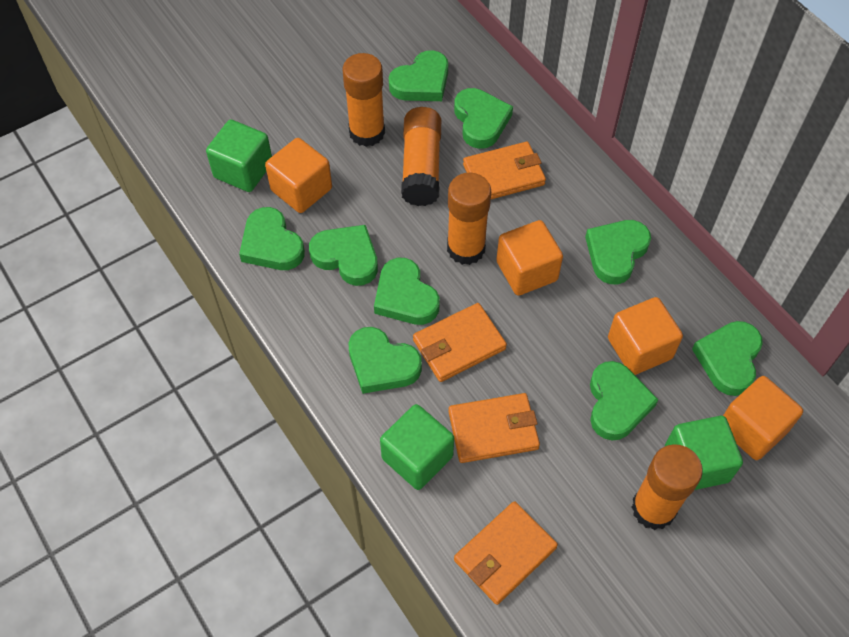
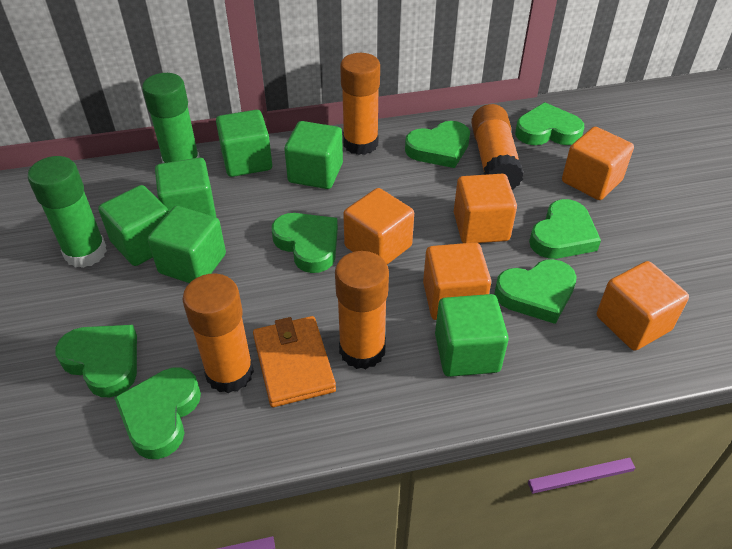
green cube: [206,120,272,192] [380,404,454,490] [665,416,743,490] = 3 -> [98,185,169,266] [148,206,226,283] [155,158,216,217] [216,110,272,177] [284,121,343,189] [435,294,509,377] = 6
green glue stick: none = 0 -> [28,156,107,268] [142,73,200,163] = 2
green heart: [239,207,305,270] [309,225,378,286] [349,327,422,394] [374,258,440,325] [389,50,448,101] [454,88,513,149] [585,220,651,284] [590,361,658,441] [692,321,763,396] = 9 -> [55,325,137,397] [114,368,201,459] [272,213,338,273] [405,121,470,168] [494,259,577,324] [515,102,584,145] [529,199,601,259] = 7
orange cube: [265,138,332,213] [496,220,563,296] [608,297,683,375] [723,376,803,460] = 4 -> [343,188,414,264] [423,242,491,320] [454,174,517,243] [562,127,634,200] [597,261,689,351] = 5
orange wallet: [413,303,507,382] [449,393,540,463] [454,501,558,605] [463,142,546,199] = 4 -> [253,316,336,407] = 1

